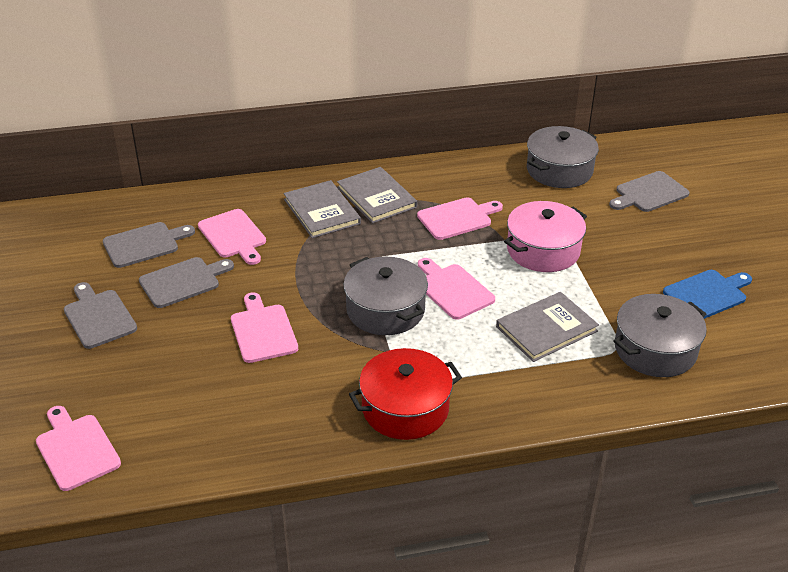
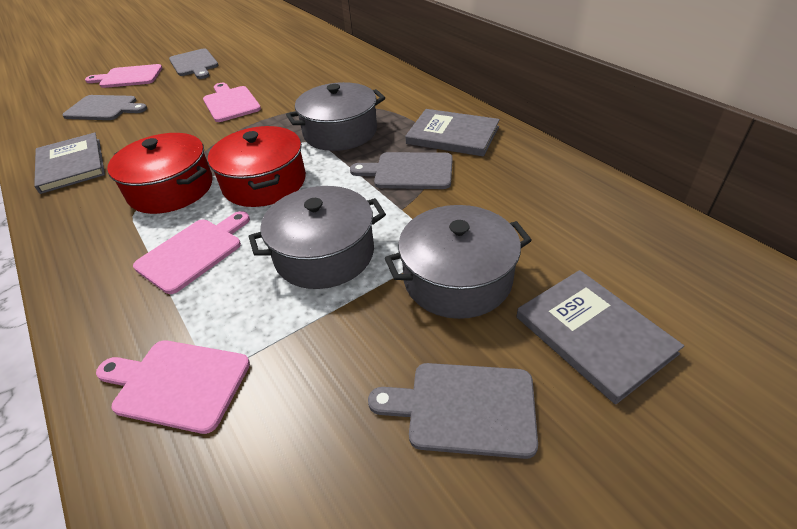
blue cutting board: [663,270,752,319] = 1 -> none = 0
pink cutting board: [36,406,121,491] [198,209,266,265] [231,292,298,363] [417,197,503,240] [418,258,495,320] = 5 -> [85,64,162,88] [96,340,250,434] [133,211,250,294] [203,83,261,122] = 4
pink pot: [504,201,587,272] = 1 -> none = 0
red pot: [349,348,462,440] = 1 -> [107,133,213,214] [208,126,306,207] = 2

